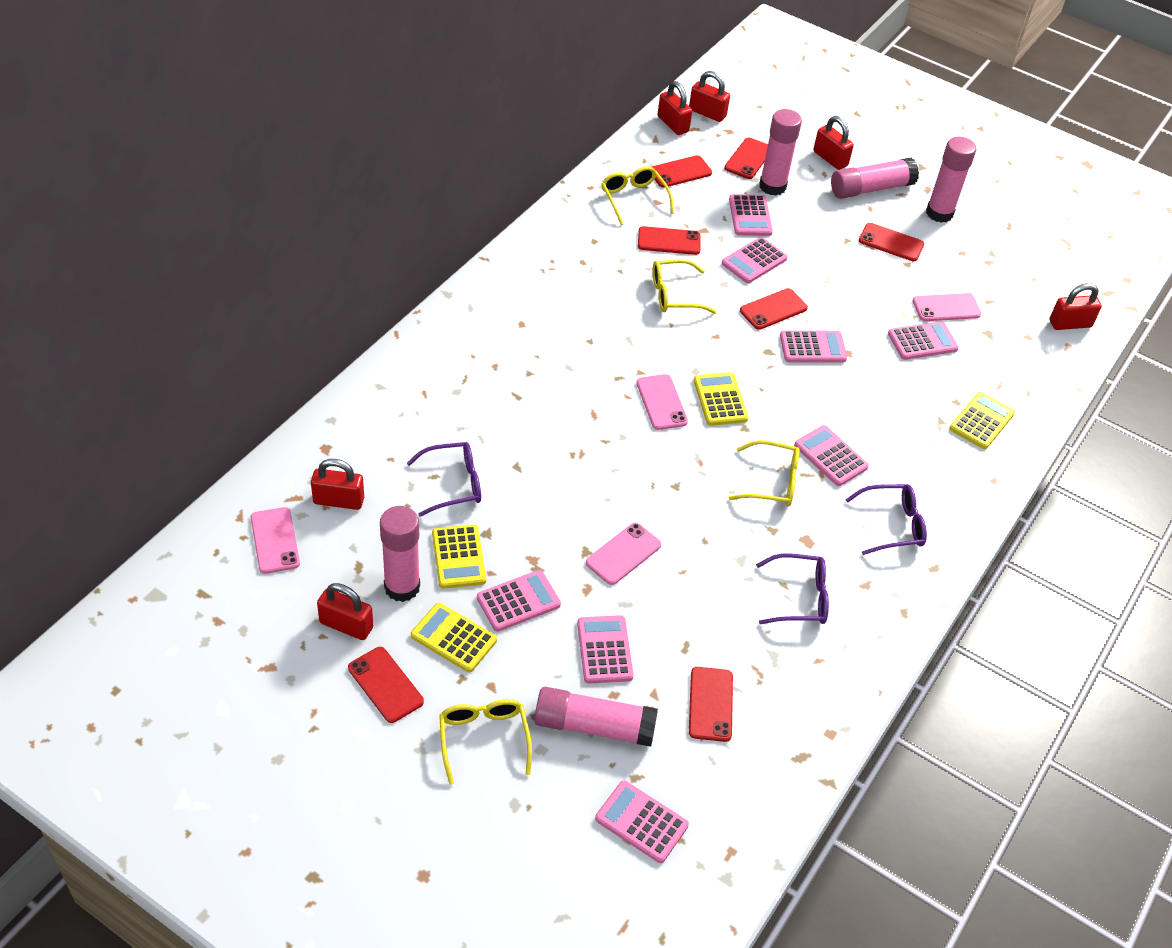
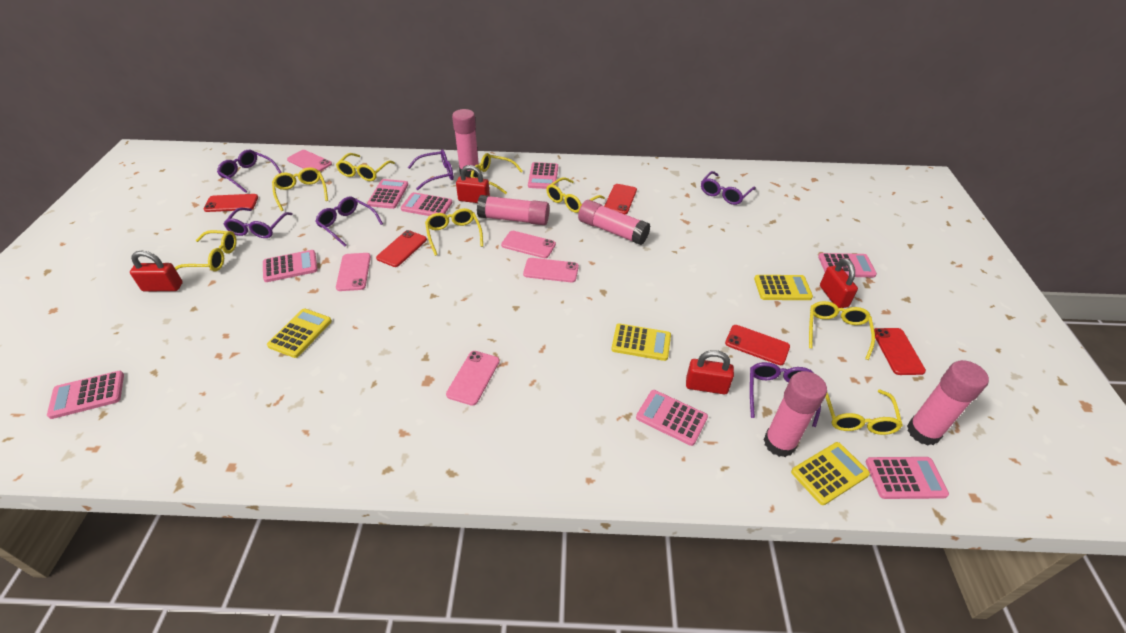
pink phone: [251,507,300,574] [586,523,661,585] [636,374,688,430] [913,293,981,321] = 4 -> [287,150,332,171] [336,253,371,291] [446,351,500,406] [501,231,556,258] [523,258,579,282] = 5
purple glasses: [407,442,481,517] [756,553,829,624] [845,484,927,555] = 3 -> [217,150,282,193] [224,208,293,238] [315,197,383,247] [408,149,454,190] [701,171,756,205] [750,362,821,427] = 6
red padlock: [311,459,364,510] [317,583,373,640] [658,81,692,135] [689,71,730,122] [813,116,854,170] [1049,283,1102,330] = 6 -> [130,251,183,292] [456,165,490,203] [686,350,734,394] [820,258,858,308] = 4
red phone: [348,647,424,723] [638,226,701,255] [652,155,712,188] [689,667,733,742] [724,138,768,179] [740,288,808,330] [859,223,924,261] = 7 -> [203,194,258,212] [376,230,427,267] [604,184,637,214] [725,325,790,365] [874,328,926,375] = 5
yellow glasses: [439,699,532,785] [601,166,674,225] [653,259,717,314] [728,440,800,506] = 4 -> [175,230,237,271] [272,167,328,211] [336,153,395,181] [425,208,483,256] [470,153,523,194] [546,177,605,213] [809,301,875,360] [825,390,903,435] = 8

